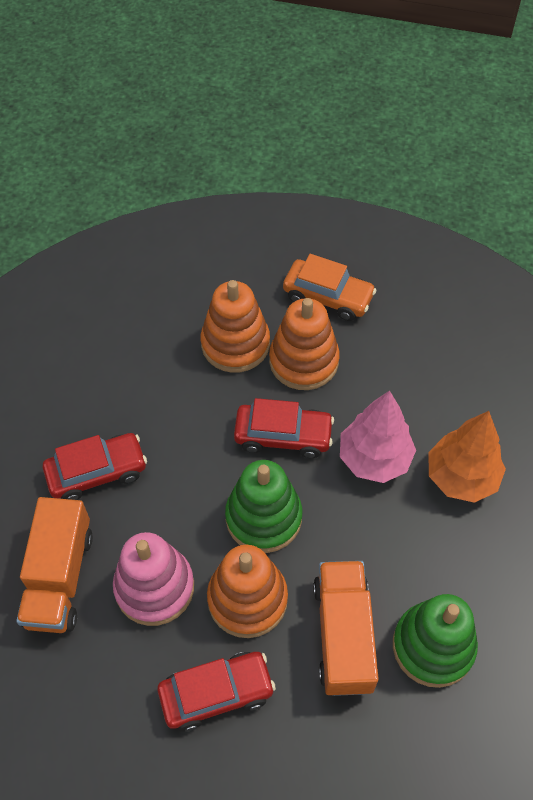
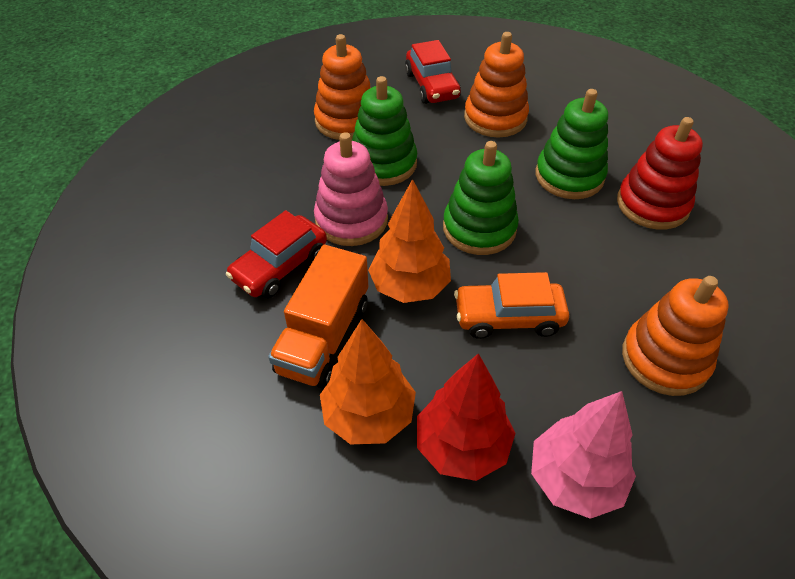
green stacking toy: [225,460,302,553] [393,594,478,688] = 2 -> [352,76,417,186] [443,141,519,255] [536,89,608,199] = 3
orange tree: [428,411,506,503] = 1 -> [320,319,416,444] [368,179,451,303] = 2
orange truck: [16,497,93,633] [313,561,379,696] = 2 -> [268,245,368,388] = 1
red car: [43,433,147,500] [157,652,276,732] [234,398,334,458] = 3 -> [226,210,327,298] [405,40,461,104] = 2
red stacking toy: none = 0 -> [617,117,703,230] = 1
red tree: none = 0 -> [417,353,515,481] = 1

